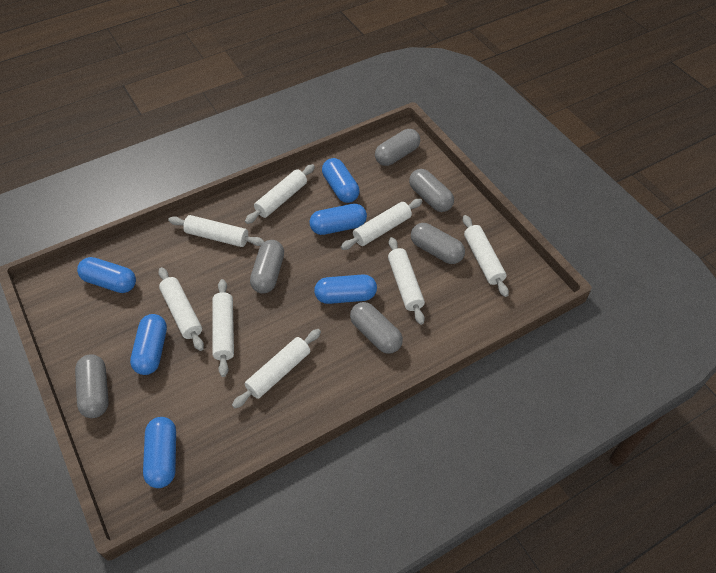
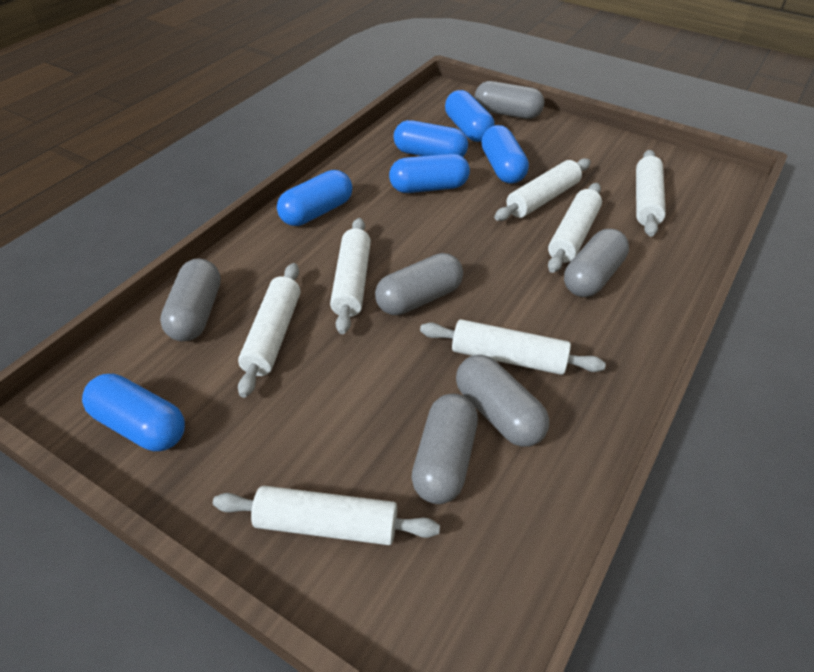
white rolling pin: [158,267,204,351] [168,215,265,247] [212,279,234,377] [232,329,321,408] [245,164,315,224] [341,199,422,250] [388,237,425,325] [463,215,509,297] = 8 -> [213,486,440,545] [238,263,300,398] [330,218,371,334] [420,319,606,375] [494,158,591,221] [548,183,602,273] [636,150,666,237] = 7

